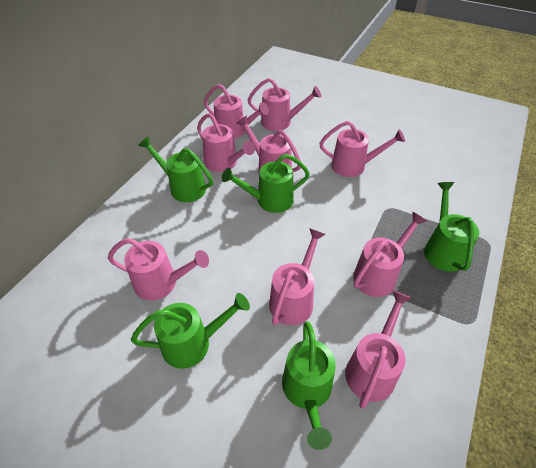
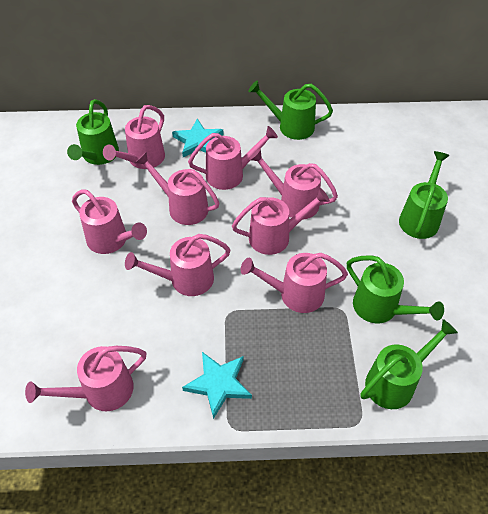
turquoise star: none = 0 -> [172,119,224,157] [182,352,252,419] = 2

